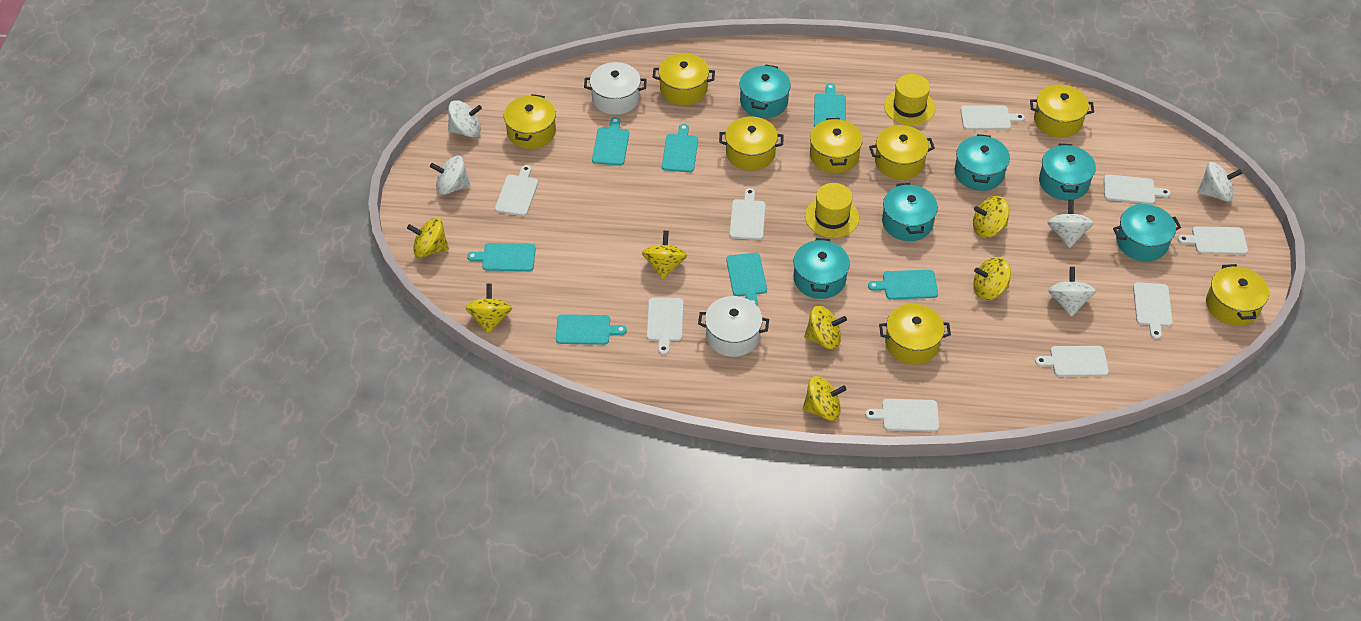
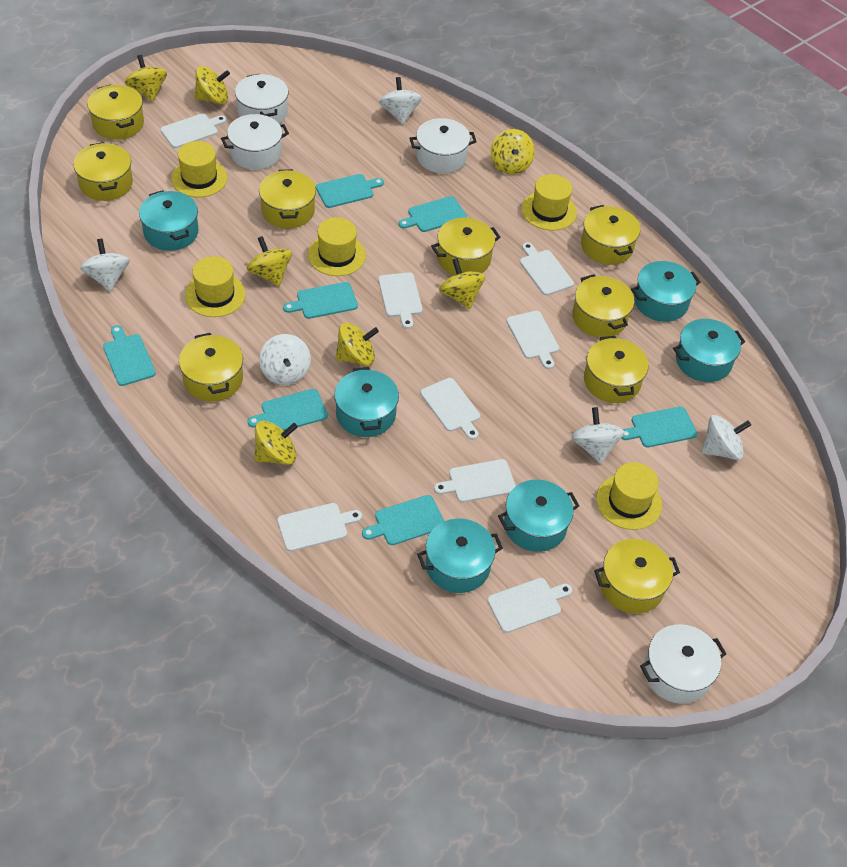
white cutting board: [495,165,538,216] [647,297,683,355] [729,188,766,240] [865,399,939,432] [961,105,1025,130] [1035,346,1109,376] [1104,174,1171,204] [1133,282,1173,339] [1178,226,1248,255] = 9 -> [160,114,227,148] [277,503,362,551] [378,272,423,329] [421,378,480,440] [434,459,516,502] [487,578,572,633] [507,311,559,369] [520,242,574,296] = 8
white pot: [584,62,647,115] [698,296,769,357] = 2 -> [221,114,289,170] [235,74,288,124] [410,118,477,173] [640,624,726,704] = 4
yellow hat: [805,183,859,238] [884,74,935,126] = 2 -> [171,141,227,197] [185,256,246,317] [308,217,366,276] [522,174,577,231] [596,462,662,530] = 5
yellow pot: [504,94,556,149] [653,53,715,105] [719,117,783,171] [810,118,863,174] [869,125,935,180] [879,304,951,365] [1030,85,1094,138] [1206,264,1269,326] = 8 -> [73,142,133,201] [87,85,144,140] [179,333,243,401] [259,169,316,229] [431,218,501,275] [572,274,634,338] [581,205,640,265] [584,336,648,403] [594,539,680,614] = 9

